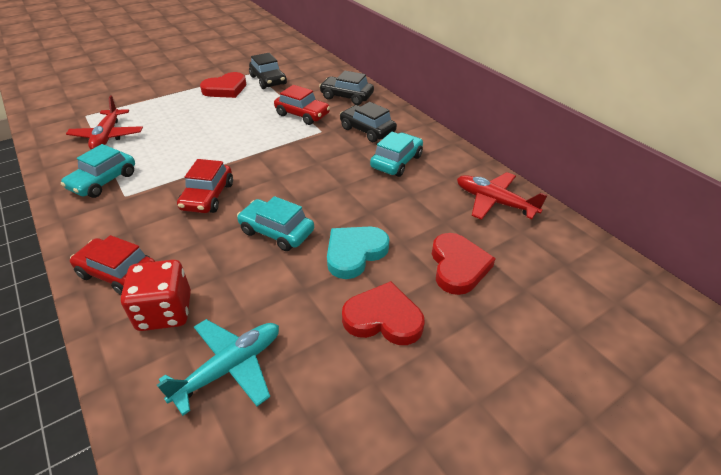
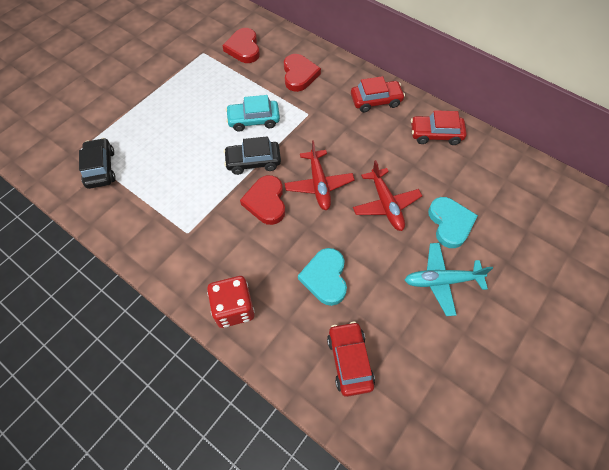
black car: [249,53,287,89] [319,71,374,105] [340,102,397,142] = 3 -> [79,138,116,189] [224,136,281,175] = 2
turquoise car: [61,144,135,198] [237,196,314,251] [370,132,423,177] = 3 -> [226,95,280,132] = 1
turquoise heart: [327,227,389,279] = 1 -> [298,248,347,306] [428,197,478,248] = 2

